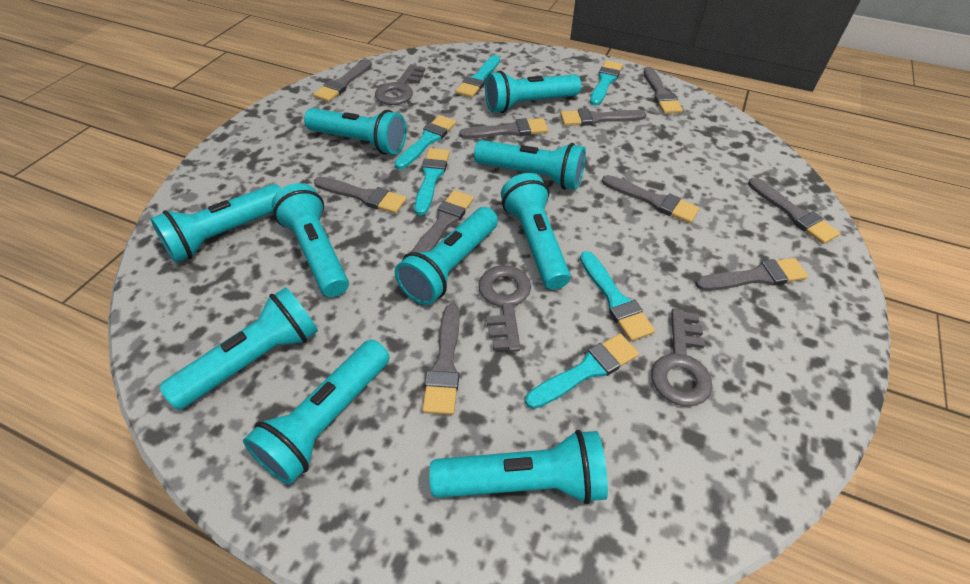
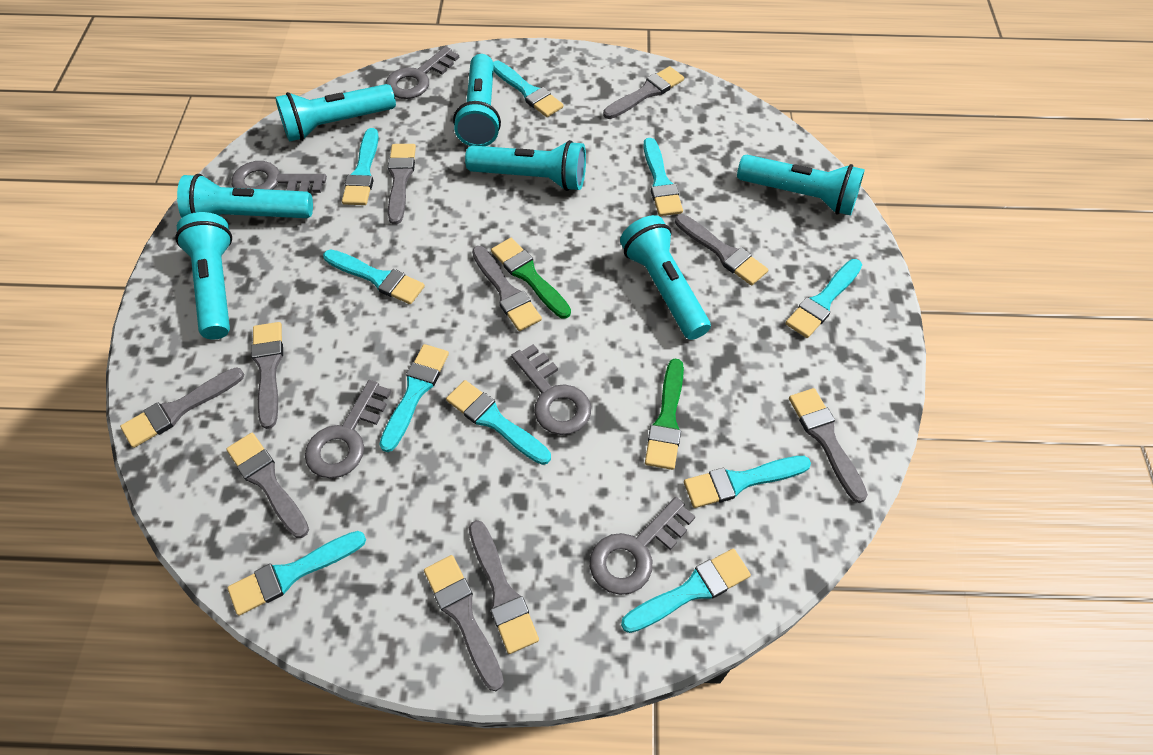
green brush: none = 0 -> [491,238,571,319] [645,358,684,470] = 2
grey key: [375,64,425,105] [478,265,531,352] [651,308,712,406] = 3 -> [232,161,327,193] [305,380,391,478] [386,46,460,99] [511,344,591,435] [590,497,695,595] = 5
turquoise brush: [395,115,456,169] [414,148,450,215] [456,55,500,98] [525,334,639,409] [580,251,655,341] [590,60,623,106] = 6 -> [228,531,366,616] [323,249,425,304] [342,128,379,205] [379,344,449,452] [446,380,551,465] [493,61,563,117] [621,548,751,633] [643,138,683,216] [684,456,811,508] [785,259,862,338] = 10
turquoise flashlight: [150,184,281,263] [159,287,318,409] [243,340,389,485] [272,183,349,297] [304,108,407,155] [395,207,498,305] [429,430,608,504] [474,140,586,190] [485,71,581,113] [501,173,571,290] = 10 -> [175,212,232,339] [177,174,313,218] [275,84,396,142] [453,54,501,146] [465,140,586,191] [620,215,711,340] [737,155,865,215] = 7

